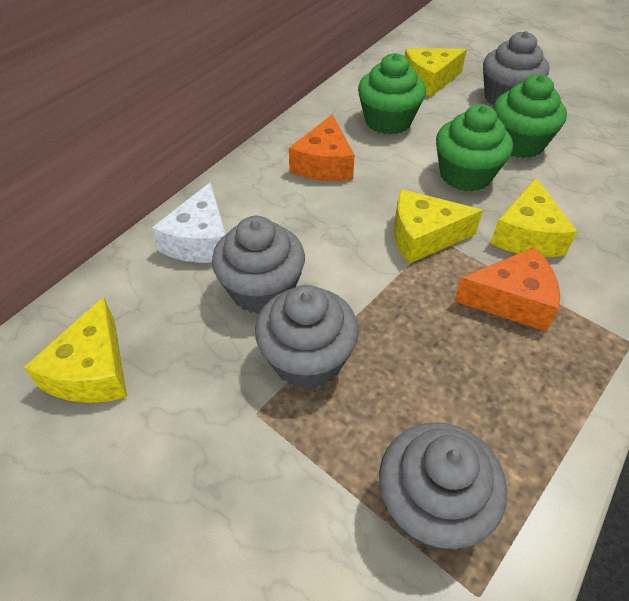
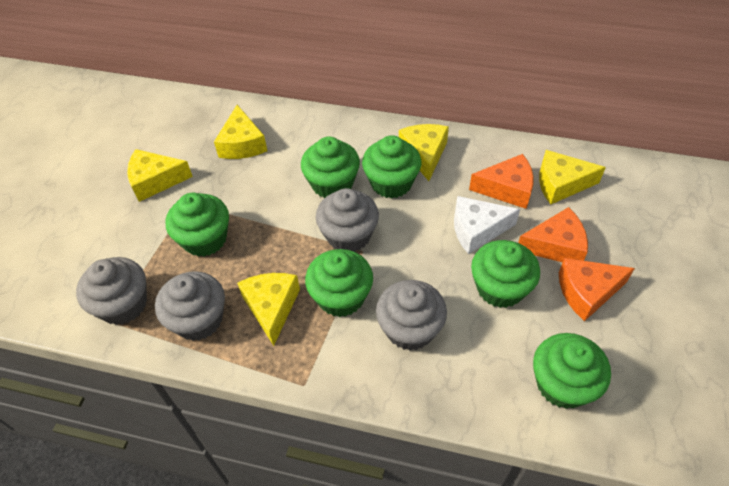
green cupcake: [358,53,426,135] [436,104,513,192] [493,74,567,158] = 3 -> [166,193,229,257] [301,137,360,198] [305,249,373,317] [362,135,422,198] [471,240,540,308] [533,333,611,409] = 6
orange cheese: [289,114,355,181] [454,247,560,332] = 2 -> [469,154,534,209] [518,207,588,262] [559,258,635,321] = 3
yellow cheese: [24,297,127,403] [394,189,483,264] [405,48,467,97] [490,178,578,257] = 4 -> [127,149,193,202] [214,105,267,159] [237,273,300,346] [399,124,449,181] [539,150,606,204] = 5

